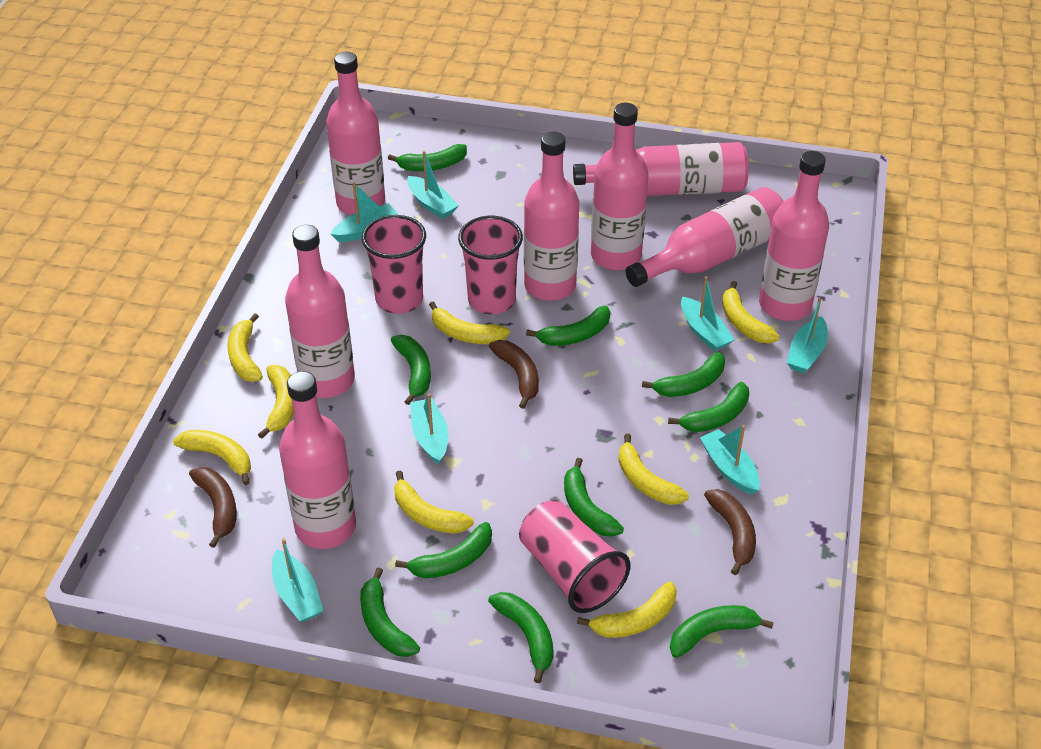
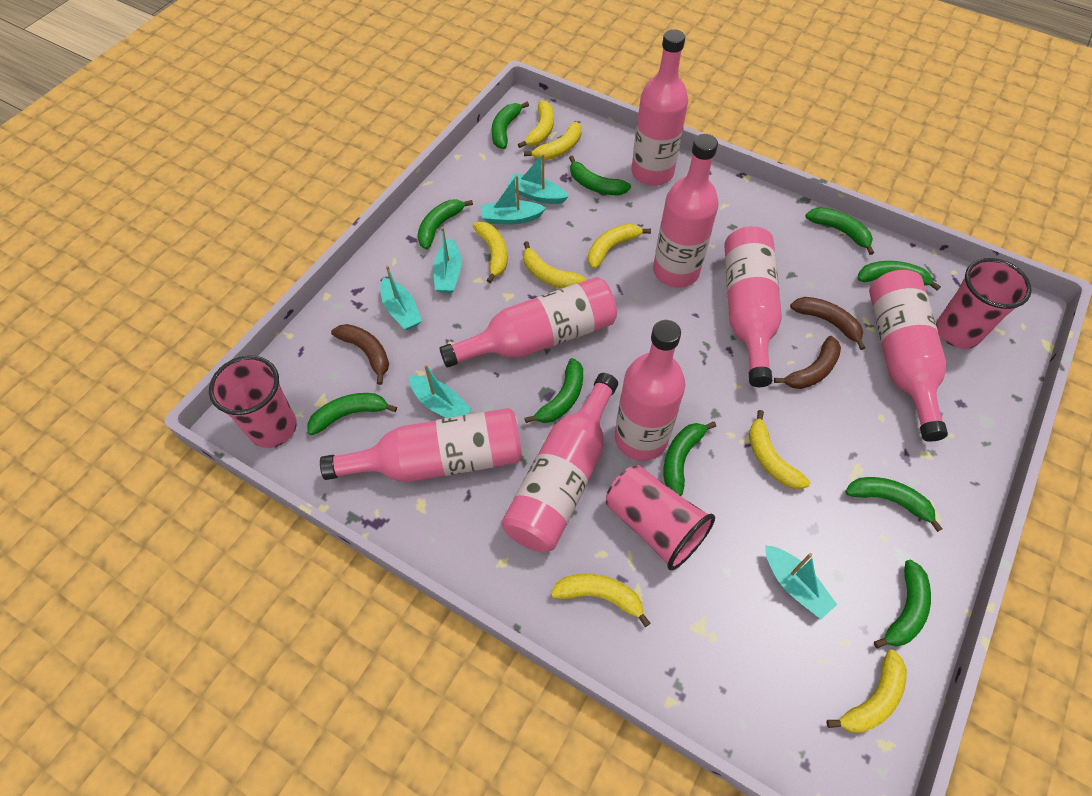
turquoise boat: [272,539,324,622] [331,183,398,242] [407,151,459,219] [410,393,448,464] [681,276,735,351] [700,425,760,495] [787,297,828,373] = 7 -> [380,265,422,330] [409,364,471,418] [433,227,462,293] [482,175,546,225] [507,154,569,204] [765,545,837,619] = 6

